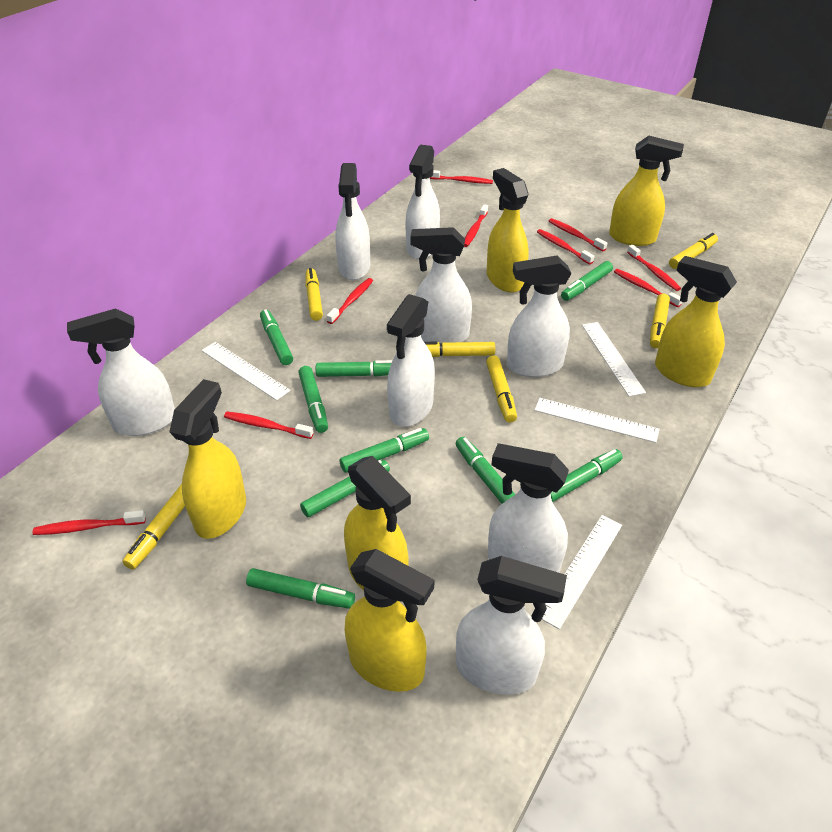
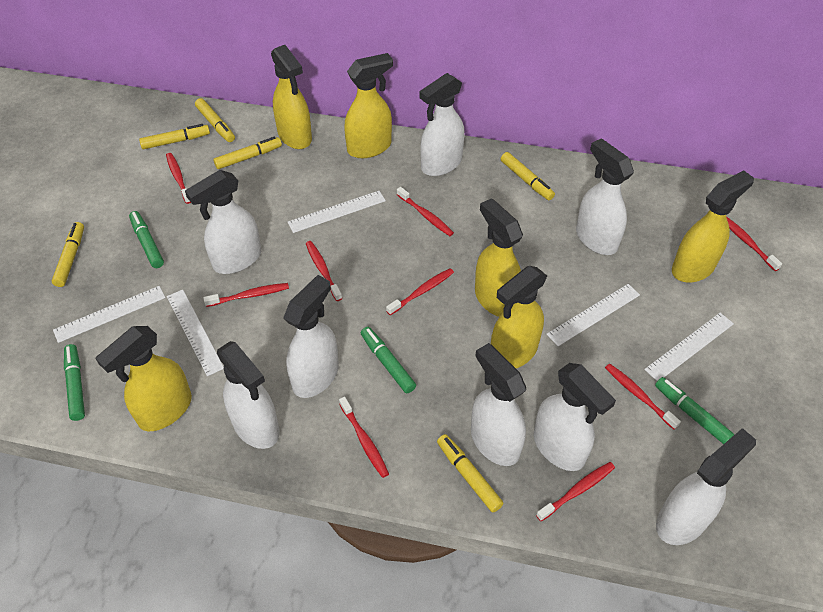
green marker: [246,568,355,609] [260,309,293,365] [298,366,328,433] [300,460,390,517] [316,360,393,377] [340,428,429,473] [455,437,515,504] [551,449,623,502] [561,261,613,301] = 9 -> [64,344,85,421] [129,211,164,268] [361,327,416,393] [655,377,734,444] = 4
white ruler: [201,342,291,400] [534,398,660,443] [542,515,622,629] [582,322,646,396] = 4 -> [53,286,166,343] [167,290,224,376] [288,191,386,233] [546,284,640,346] [644,313,734,381] = 5

